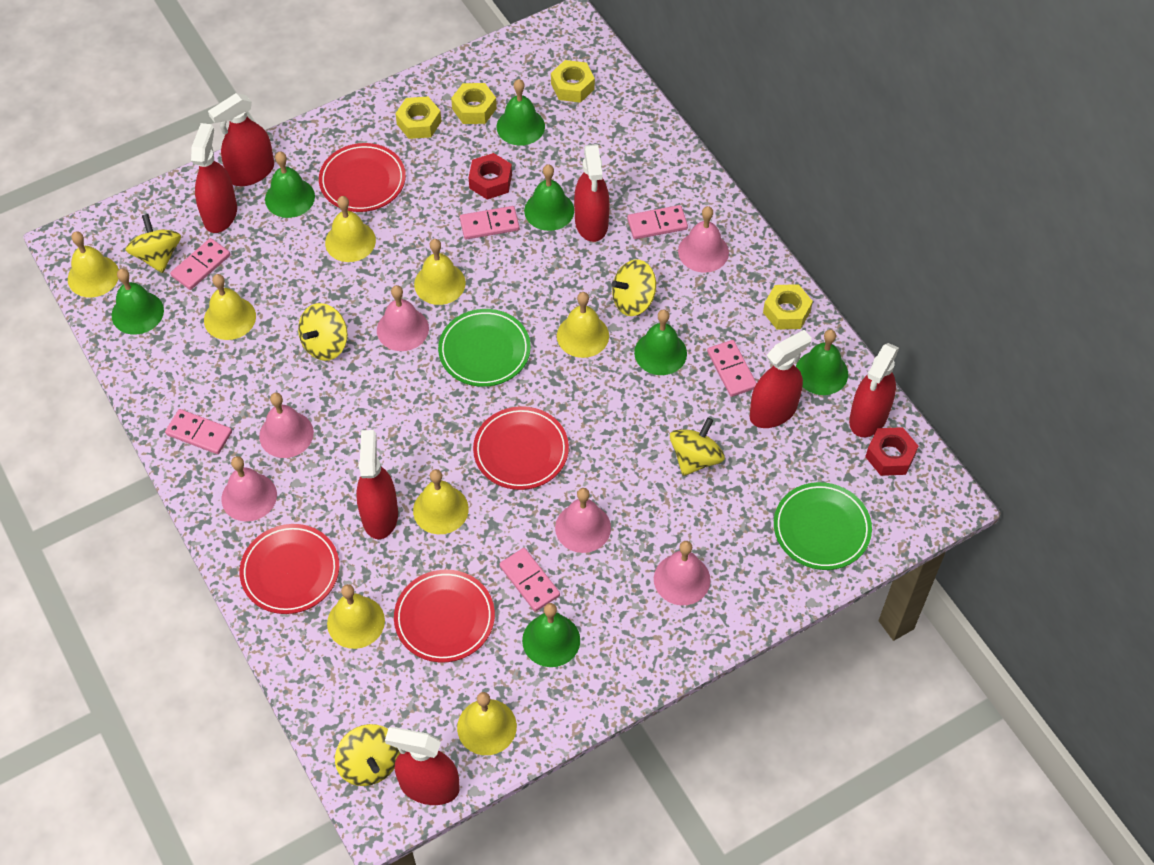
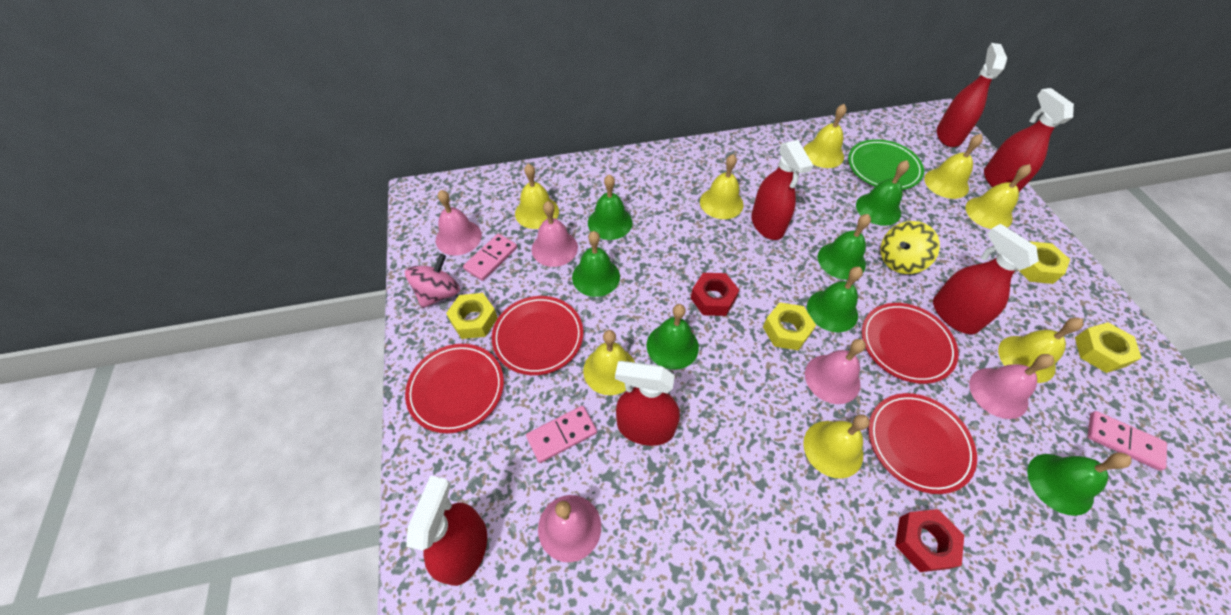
green plate: [438,309,531,387] [774,482,872,570] = 2 -> [848,139,924,190] = 1
pink bell: [222,456,277,522] [259,393,314,458] [377,285,429,351] [555,488,611,553] [654,541,711,605] [678,206,729,273] = 6 -> [436,190,482,256] [532,201,578,267] [538,495,601,562] [805,339,866,404] [969,354,1054,419] = 5
pink domino: [165,409,232,454] [170,238,230,290] [460,206,519,240] [499,548,560,612] [627,205,688,239] [707,340,757,397] = 6 -> [463,234,517,281] [526,406,597,463] [1087,411,1167,471] = 3
pink spinning top: none = 0 -> [405,254,460,308] = 1
red spray bottle: [191,123,237,233] [208,93,274,186] [356,430,398,539] [385,727,460,805] [574,144,610,242] [749,330,812,428] [849,343,899,437] = 7 -> [406,476,487,586] [615,361,680,446] [751,140,813,240] [933,224,1039,334] [937,43,1007,147] [984,88,1074,192] = 6
yellow spinning top: [126,214,181,273] [298,303,348,361] [335,724,400,786] [611,259,656,316] [670,417,725,476] = 5 -> [881,221,940,274] = 1

